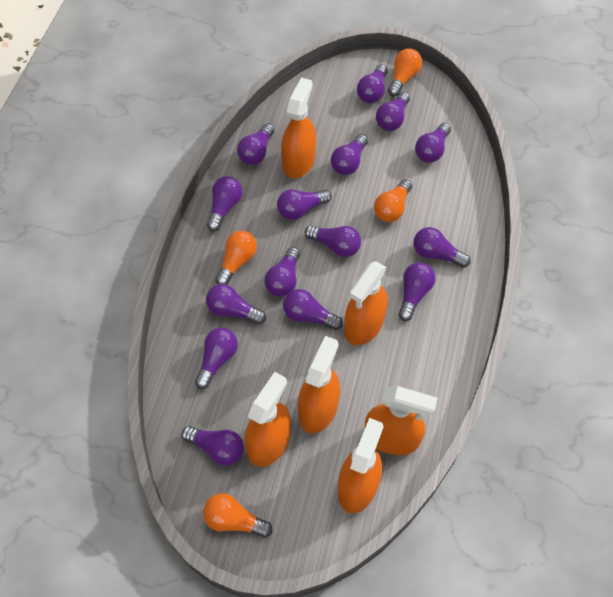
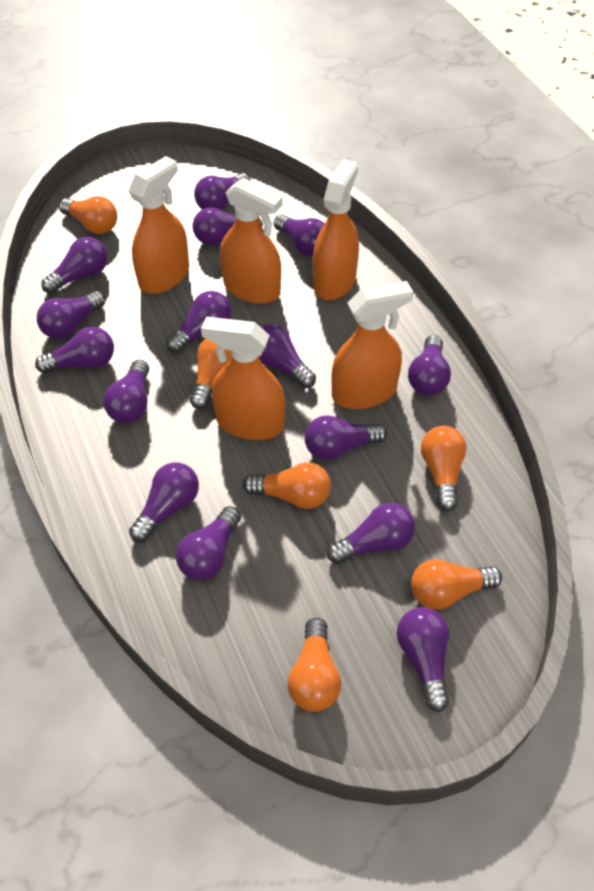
orange light bulb: [203,493,272,538] [215,231,257,285] [374,179,412,222] [388,49,422,96] = 4 -> [59,196,118,234] [190,339,232,409] [243,462,331,509] [288,618,341,712] [411,559,502,610] [421,426,467,511] = 6
orange spray bottle: [245,372,291,467] [281,77,316,178] [298,336,340,434] [338,418,384,514] [344,261,388,345] [365,386,438,455] = 6 -> [128,156,189,294] [201,317,285,440] [220,178,283,304] [313,159,359,300] [331,281,413,409] = 5

